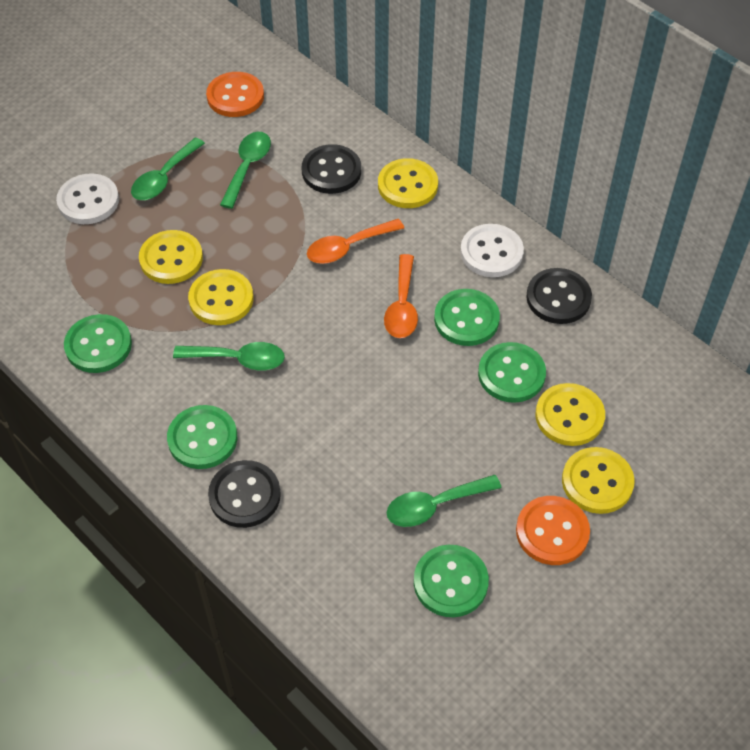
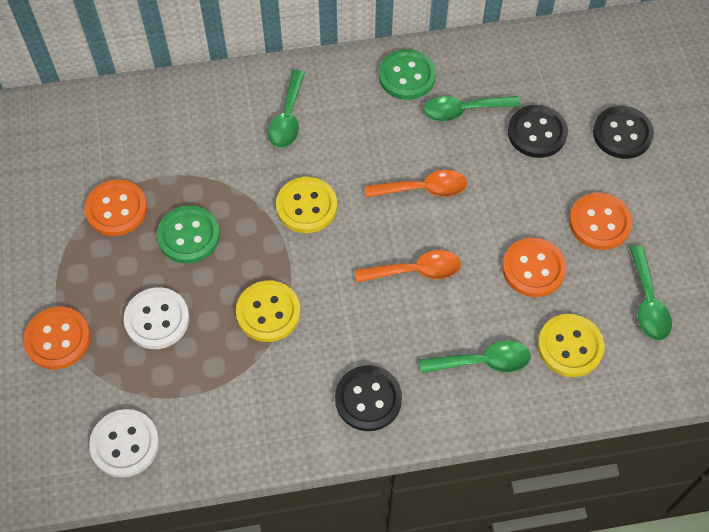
green button: [64,314,132,373] [167,405,237,469] [414,545,489,617] [434,289,500,346] [478,342,546,403] = 5 -> [157,206,220,263] [379,49,436,100] = 2
orange button: [206,72,264,117] [516,496,590,565] = 2 -> [23,307,91,369] [84,179,147,236] [502,238,566,297] [569,193,632,250] = 4
yellow button: [139,230,203,284] [188,269,254,325] [378,158,438,208] [535,383,605,446] [562,447,635,514] = 5 -> [236,280,301,342] [276,177,337,233] [538,314,605,377] = 3

